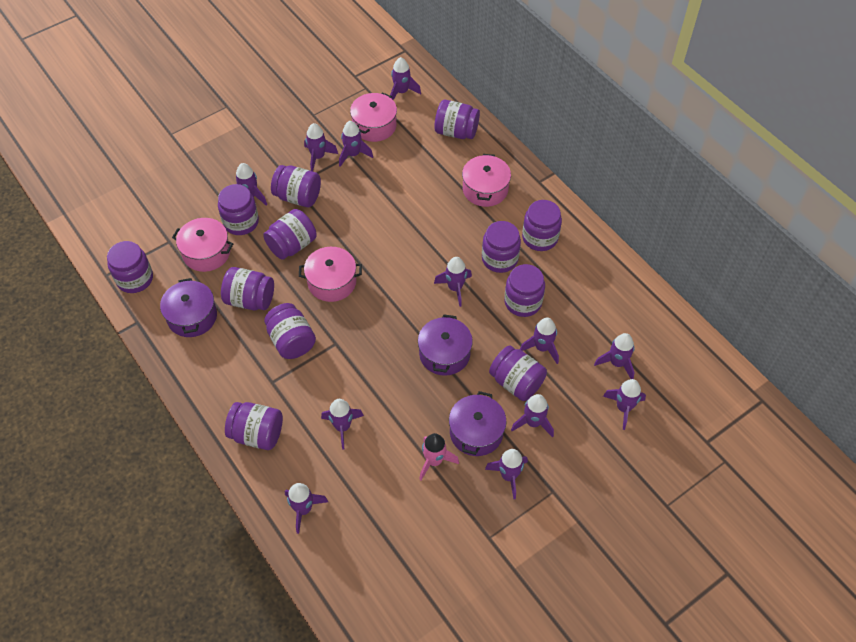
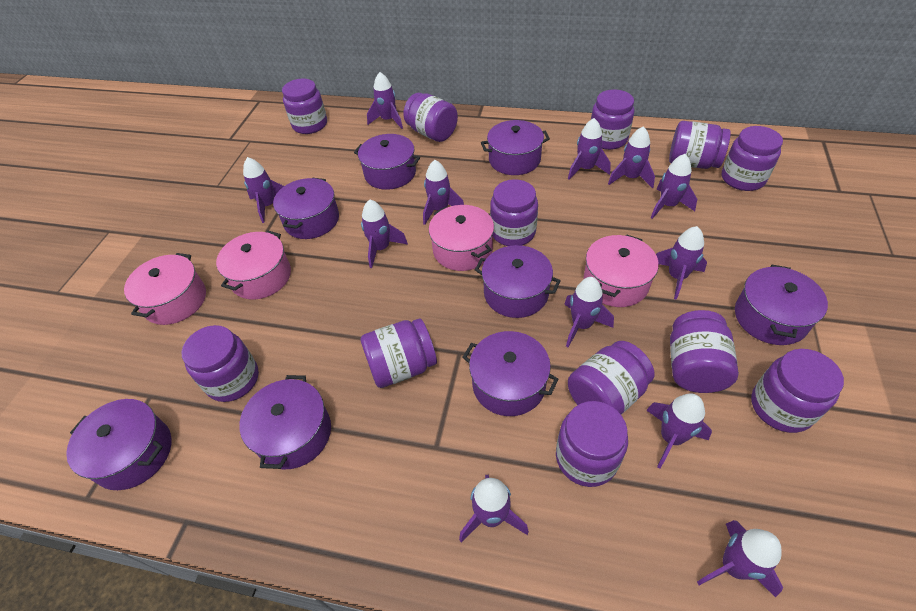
pink rocket: [419,433,459,480] = 1 -> none = 0
purple pot: [160,278,217,337] [418,314,473,376] [449,391,506,456] = 3 -> [66,399,171,490] [239,375,331,470] [273,178,339,239] [354,134,420,190] [462,331,559,416] [475,245,561,318] [481,120,550,175] [735,265,828,345] = 8

